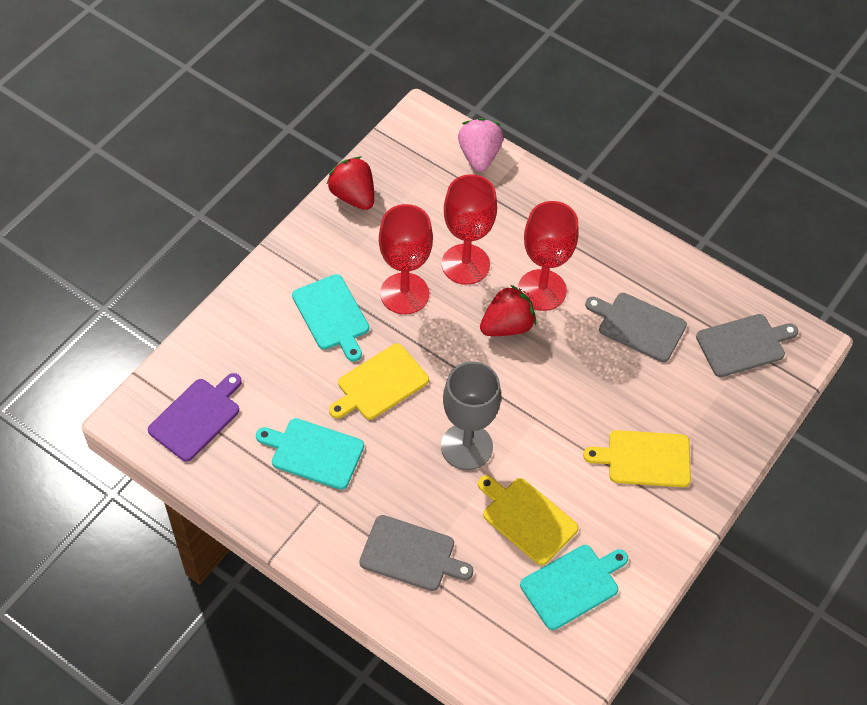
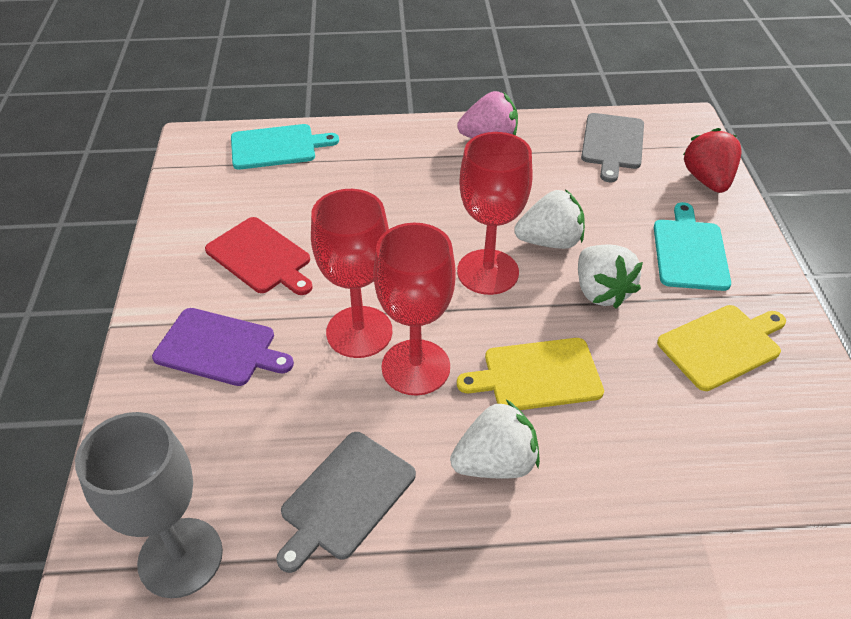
grey cutting board: [359,515,473,591] [585,293,687,362] [696,314,798,377] = 3 -> [276,432,416,573] [581,113,644,182] = 2
red cutting board: none = 0 -> [205,217,313,295] = 1
red strawberry: [326,157,374,210] [480,285,536,336] = 2 -> [683,128,741,193] = 1
turquoise cutting board: [256,418,364,490] [292,274,369,362] [520,545,628,630] = 3 -> [231,124,339,170] [654,202,731,291] = 2
white strawberry: none = 0 -> [450,400,540,478] [514,189,585,249] [578,245,643,309] = 3
yellow cutting board: [329,344,429,420] [478,475,578,565] [583,430,691,487] = 3 -> [457,338,604,410] [657,305,786,391] = 2

